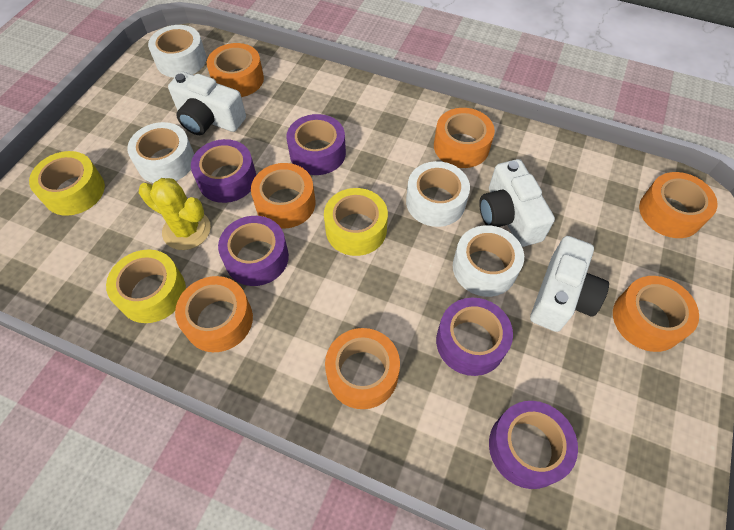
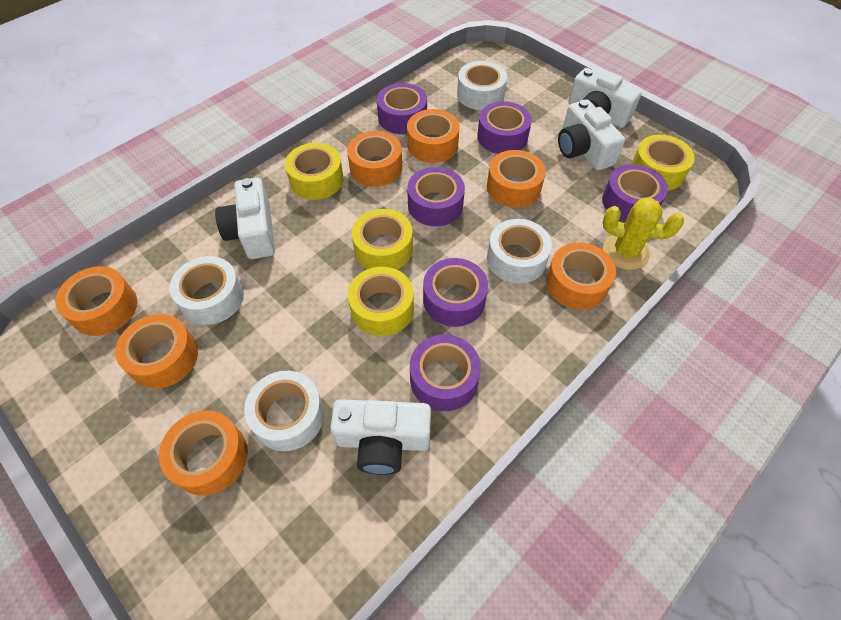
purple tape: [191,139,256,203] [218,216,289,286] [286,114,346,175] [436,298,513,376] [489,401,578,489] = 5 -> [377,83,427,134] [407,167,465,226] [410,335,481,411] [423,258,488,327] [477,101,532,154] [602,164,668,222] = 6
white camera: [168,72,246,135] [479,159,555,247] [530,236,609,332] = 3 -> [215,178,275,259] [330,399,431,475] [558,100,625,171] [569,68,642,128] = 4
yellow tape: [29,151,105,216] [106,250,186,323] [324,188,388,256] = 3 -> [285,143,343,200] [348,267,414,336] [352,209,413,269] [631,135,695,191] = 4

